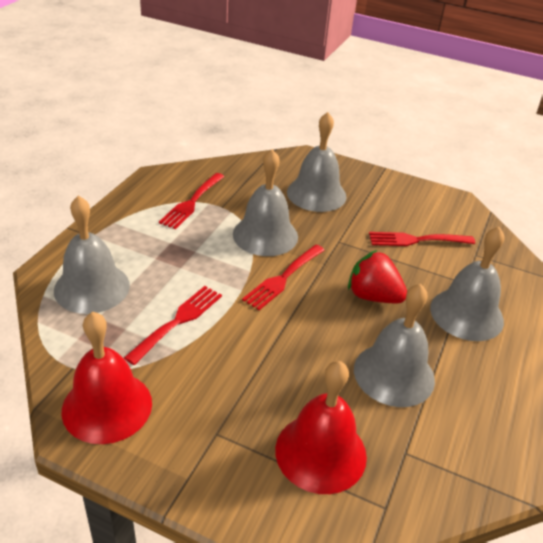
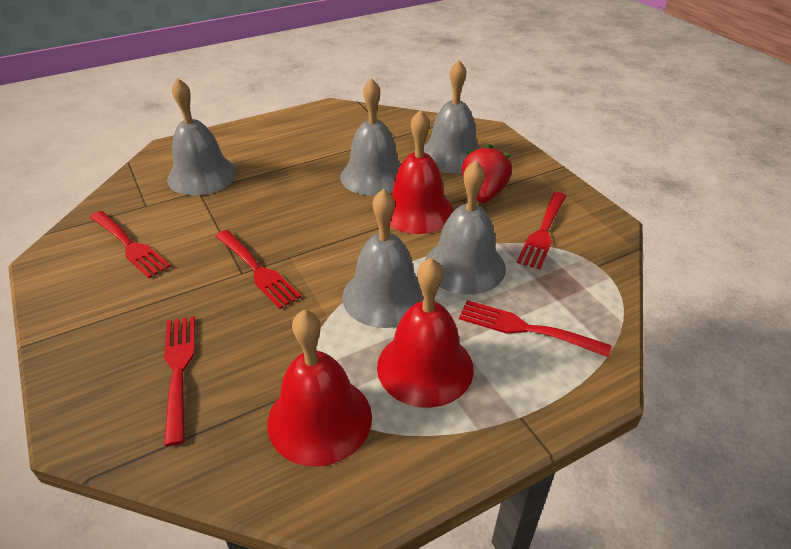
red bell: [61,312,152,444] [275,361,367,494] = 2 -> [267,310,372,467] [377,258,474,408] [390,110,454,234] = 3
red fork: [124,286,222,365] [159,173,224,229] [242,245,324,310] [369,232,475,246] = 4 -> [90,211,171,278] [164,316,195,446] [216,230,301,309] [459,300,611,358] [517,192,566,269] = 5

